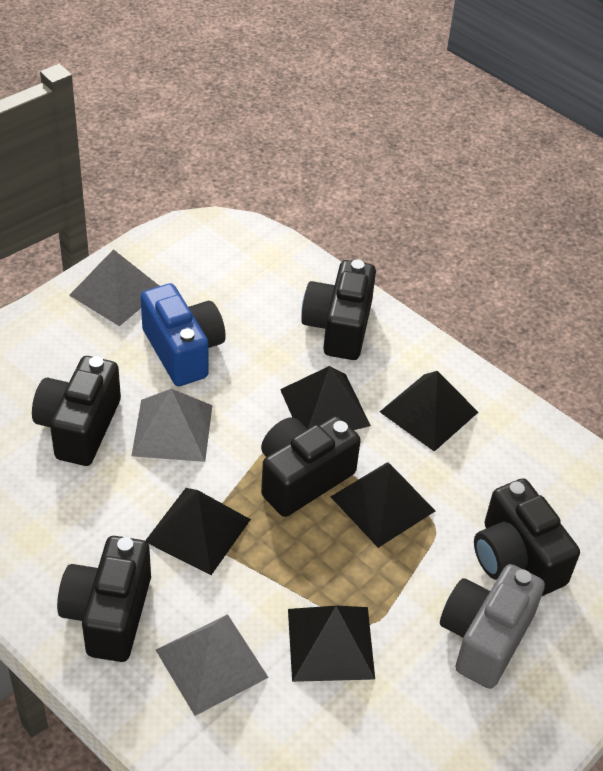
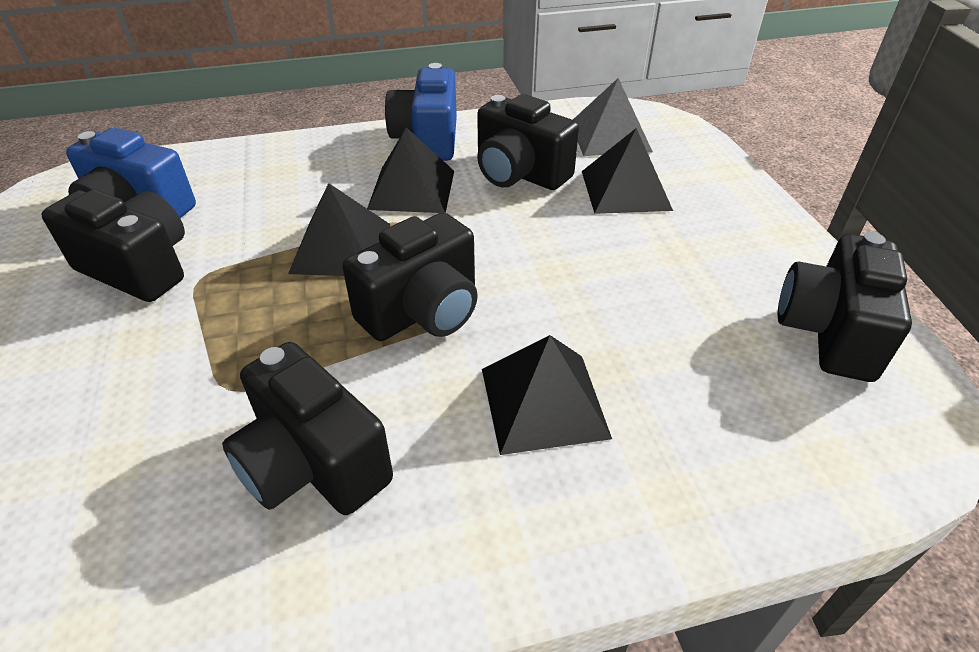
black pyramid: [145,488,251,575] [280,366,371,430] [288,606,375,682] [330,462,435,548] [380,371,478,452] = 5 -> [288,183,390,276] [367,128,454,213] [482,335,612,455] [582,128,673,214] = 4
blue camera: [141,283,226,386] = 1 -> [66,128,196,218] [385,63,457,161] = 2
grey camera: [440,564,545,689] = 1 -> none = 0
grey pyramid: [69,249,159,326] [132,389,212,462] [156,614,269,716] = 3 -> [573,78,653,156] = 1

